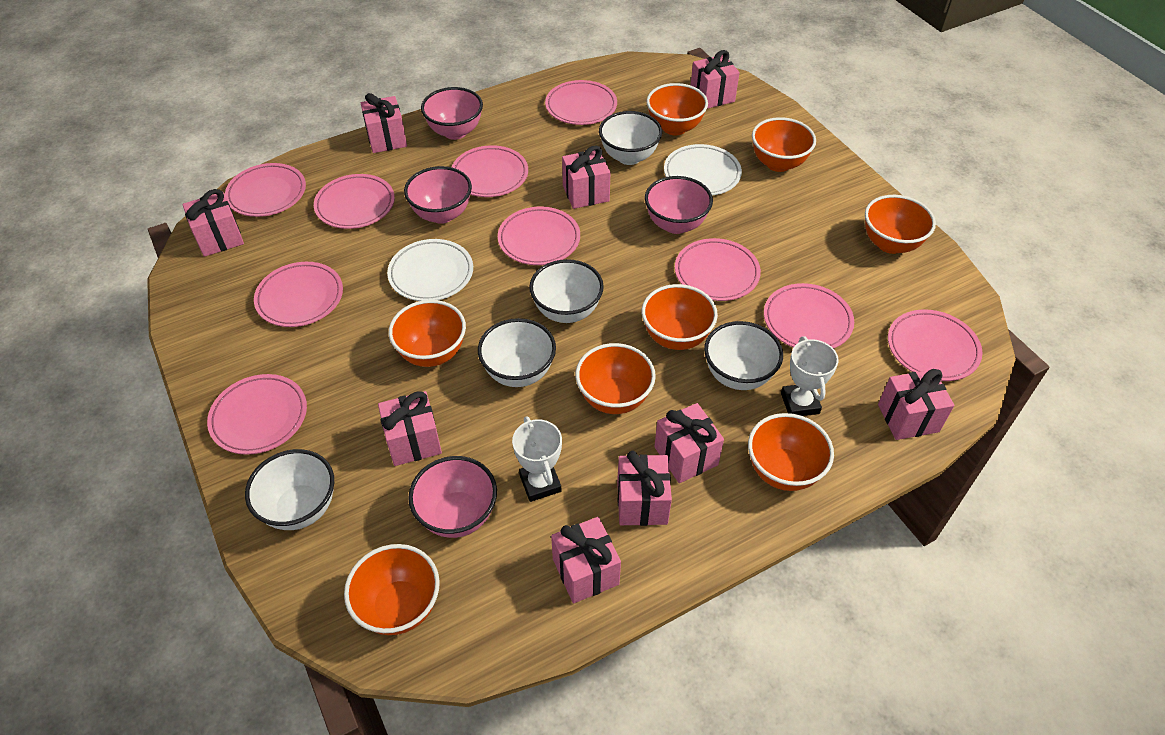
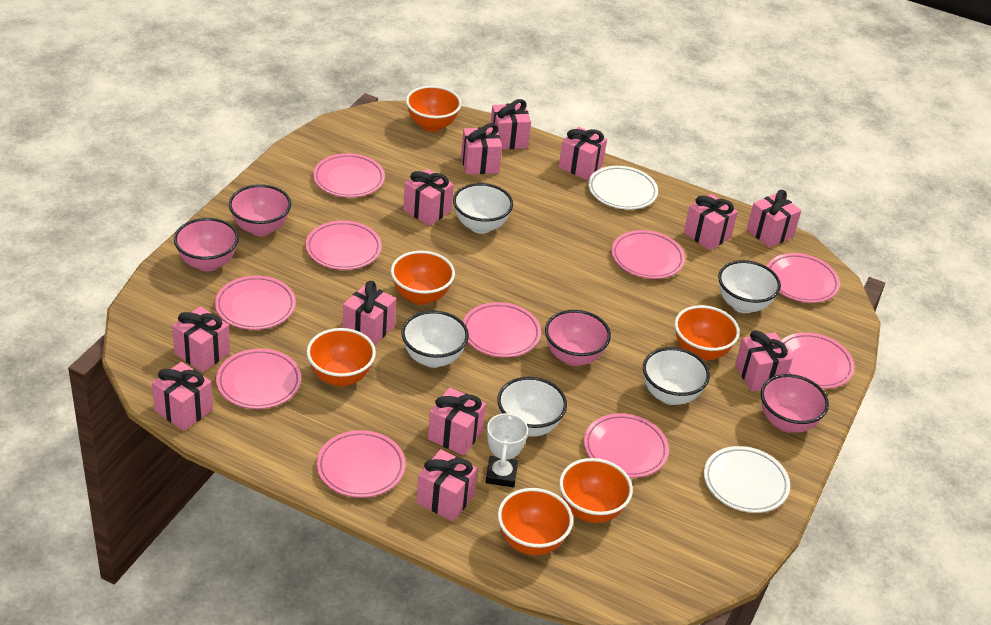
orange bowl: [344,544,440,635] [389,300,466,367] [575,343,656,414] [642,284,718,350] [646,83,708,136] [748,413,834,491] [752,117,816,172] [865,195,936,254] = 8 -> [307,328,376,386] [391,251,455,305] [406,86,462,132] [498,488,573,555] [559,458,633,523] [675,305,740,361] = 6
pink gift: [182,189,244,257] [361,93,407,153] [378,391,442,466] [551,517,621,603] [562,146,610,209] [617,451,672,526] [654,403,724,483] [691,50,740,109] [878,369,954,440] = 9 -> [152,362,213,431] [172,306,230,372] [343,281,396,346] [403,169,454,226] [416,449,478,521] [428,387,486,456] [461,123,502,174] [490,99,531,149] [559,127,607,180] [684,194,738,250] [735,330,793,392] [747,190,801,248] = 12
white trophy: [512,416,562,502] [781,337,838,416] = 2 -> [486,412,528,487] = 1

